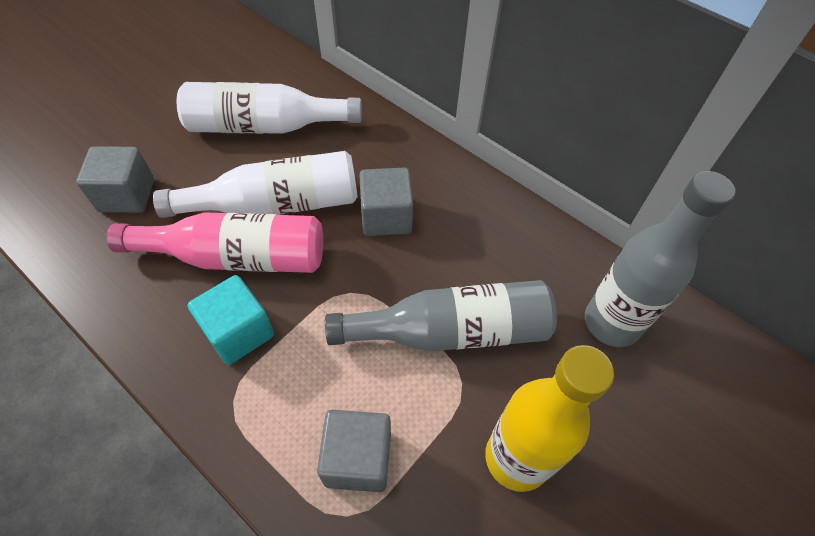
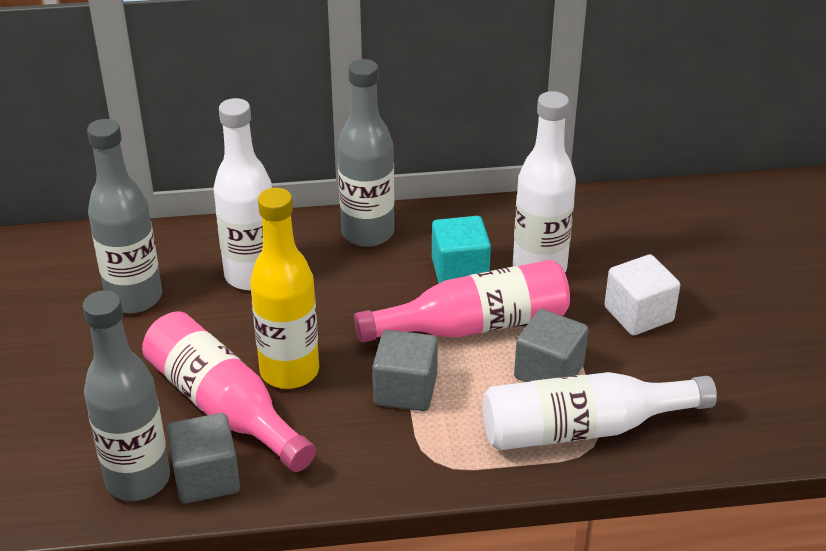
grey bottle: [325,280,557,351] [585,171,736,347] = 2 -> [83,290,170,501] [87,119,162,313] [338,59,395,247] = 3
pink bottle: [107,213,323,273] = 1 -> [142,311,316,472] [354,260,570,342] = 2
white bottle: [153,151,358,218] [177,82,362,134] = 2 -> [214,98,272,290] [483,372,717,450] [513,91,576,272] = 3
white cube: none = 0 -> [604,254,680,336] = 1

